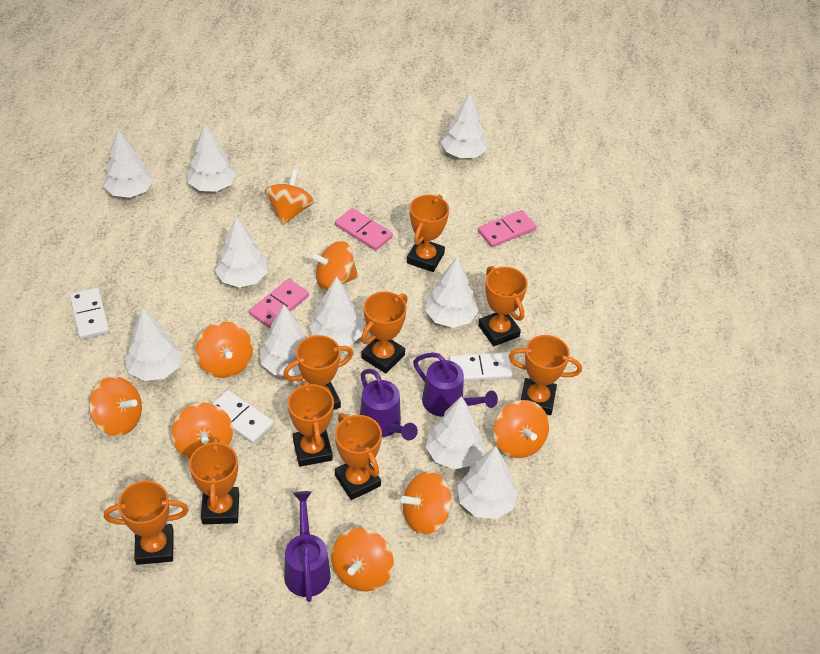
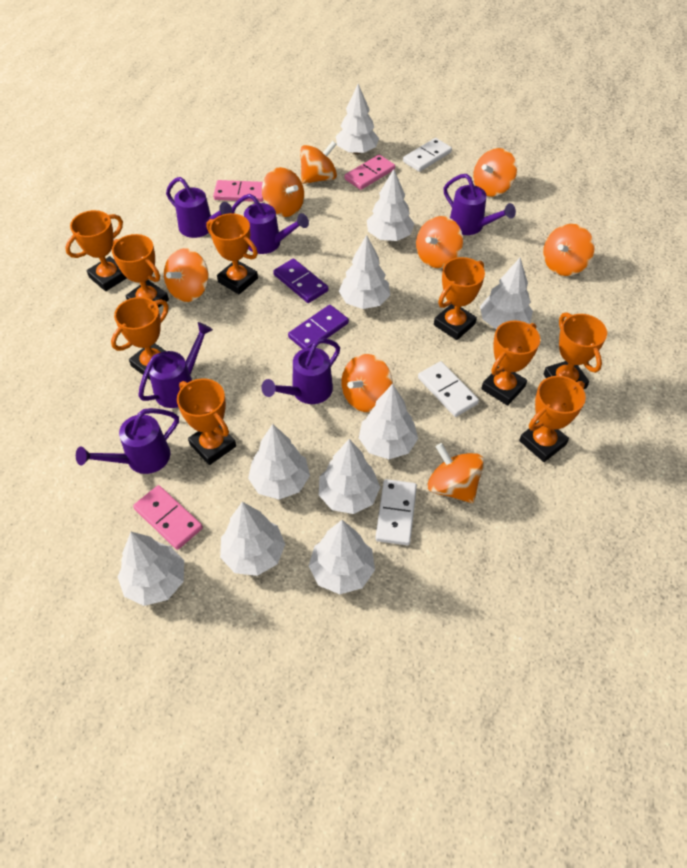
purple domino: none = 0 -> [273,258,328,303] [288,305,349,349] = 2
purple watering can: [284,491,331,602] [360,369,418,440] [413,353,498,417] = 3 -> [76,408,179,474] [138,322,213,408] [166,177,232,238] [232,194,309,254] [261,338,340,404] [444,174,516,235] = 6

